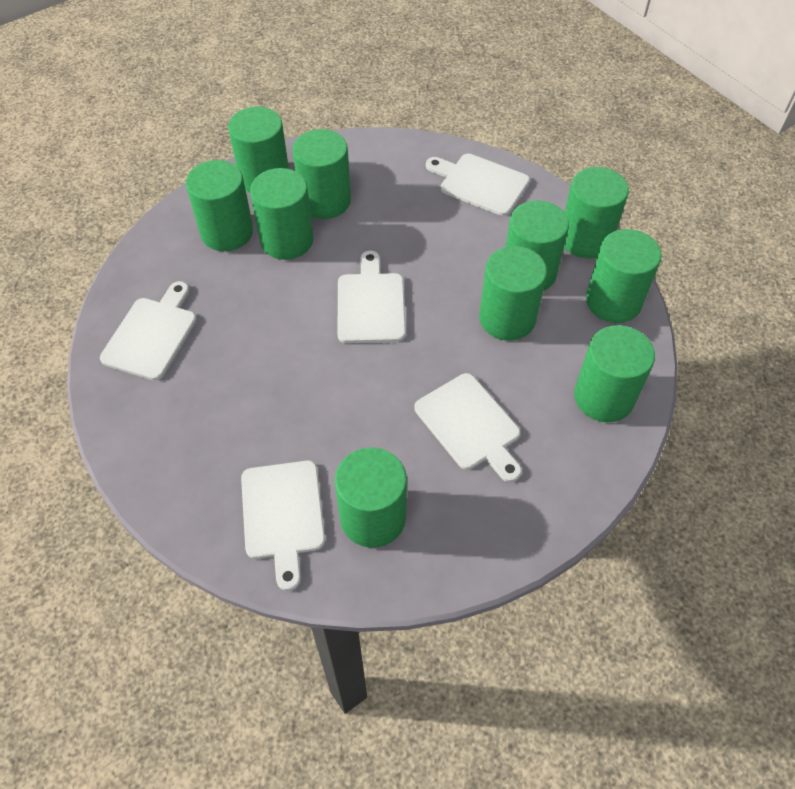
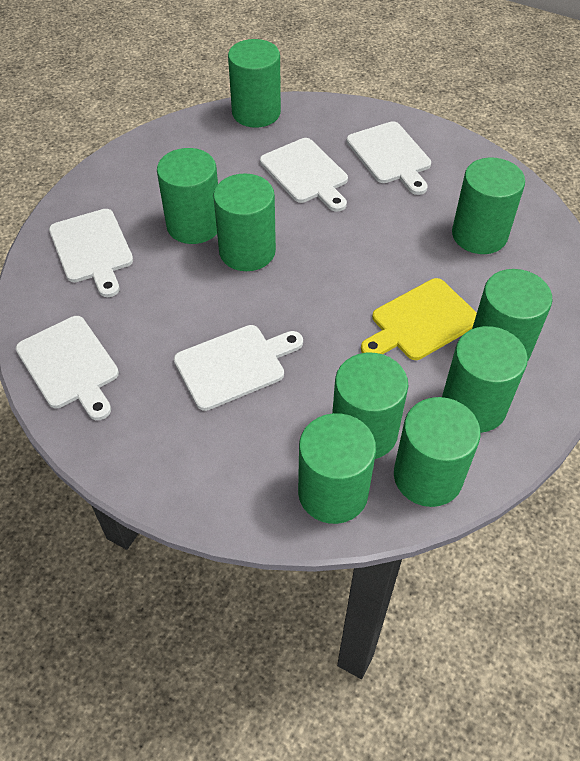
green cylinder: [186,160,253,251] [228,107,289,193] [250,168,314,260] [292,129,351,219] [335,447,407,548] [479,246,547,341] [506,201,569,291] [564,167,629,259] [574,325,655,422] [586,229,662,323] = 10 -> [157,148,218,244] [213,173,276,271] [228,39,281,128] [298,413,376,524] [332,353,408,459] [394,397,480,507] [442,326,528,433] [452,157,525,254] [472,269,553,362] = 9
yellow cutting board: none = 0 -> [361,278,477,360] = 1

